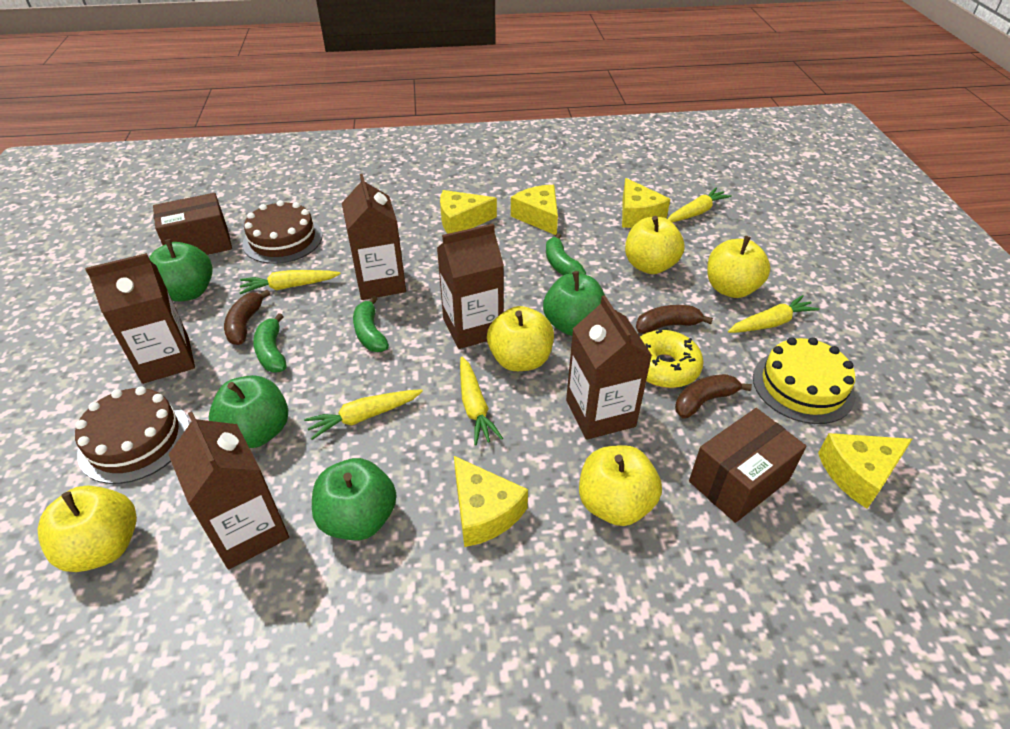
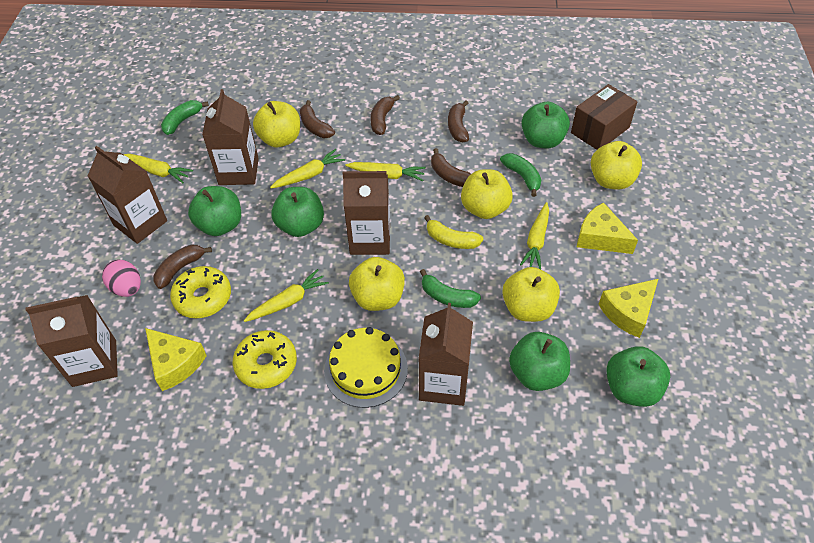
brown banana: [224,290,270,345] [636,305,713,334] [675,374,752,419] = 3 -> [153,245,212,289] [300,100,335,138] [370,95,400,135] [431,148,471,187] [448,101,469,142] = 5
brown box: [153,193,232,255] [689,408,807,523] = 2 -> [571,84,638,150] = 1
brown cake: [75,386,189,484] [242,200,322,264] = 2 -> none = 0
green apple: [149,239,213,302] [209,375,288,448] [312,458,396,540] [543,271,605,336] = 4 -> [188,186,241,236] [271,187,324,237] [509,332,570,391] [522,102,570,148] [606,346,670,407] = 5
pink egg: none = 0 -> [102,260,141,297] = 1
yellow banana: none = 0 -> [424,215,483,249] = 1
yellow cheese: [440,190,497,234] [454,456,528,547] [511,185,558,235] [622,178,670,228] [818,433,912,509] = 5 -> [145,328,207,391] [577,202,638,254] [598,279,658,338] = 3
yellow donut: [640,330,704,388] = 1 -> [170,266,231,318] [233,330,297,389] = 2

